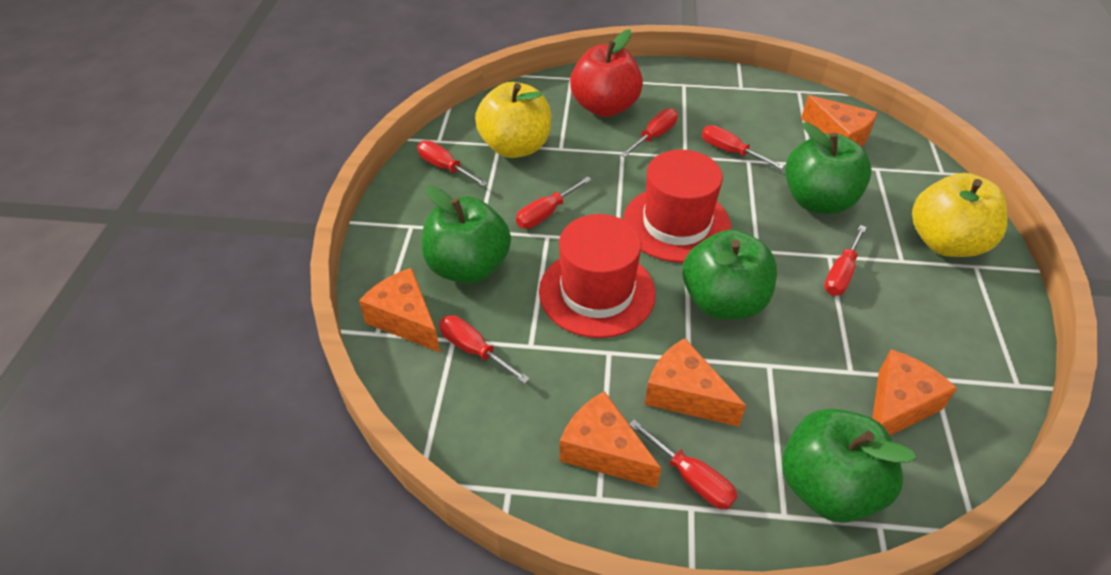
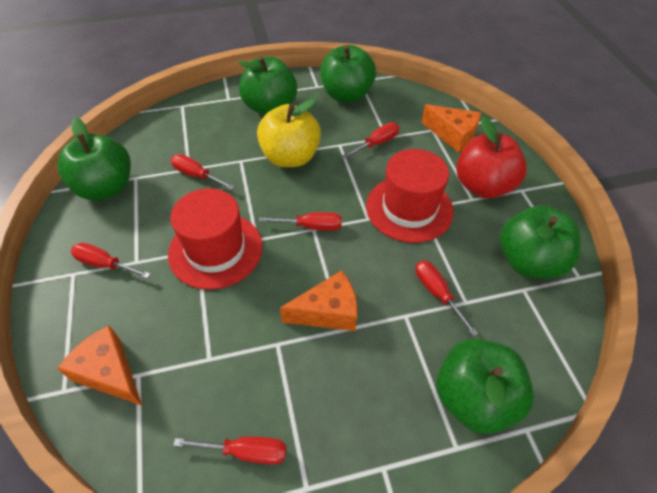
green apple: [422,186,511,284] [683,230,777,320] [782,409,916,523] [785,122,872,214] = 4 -> [57,117,131,200] [238,56,297,115] [320,45,376,103] [437,339,534,434] [500,205,581,279] = 5
orange cheese: [359,268,440,352] [560,391,661,488] [645,338,746,427] [801,95,878,147] [872,349,957,435] = 5 -> [57,326,142,406] [280,270,357,331] [421,104,481,153] = 3
red screwdriver: [417,140,488,187] [439,315,530,384] [516,176,592,229] [621,108,678,157] [629,419,738,509] [702,125,784,169] [824,225,867,296] = 7 -> [71,243,151,279] [171,154,235,190] [173,437,287,464] [259,212,342,231] [342,122,400,158] [415,260,478,336] = 6
yellow apple: [475,82,551,158] [912,173,1008,257] = 2 -> [257,98,321,167] = 1

